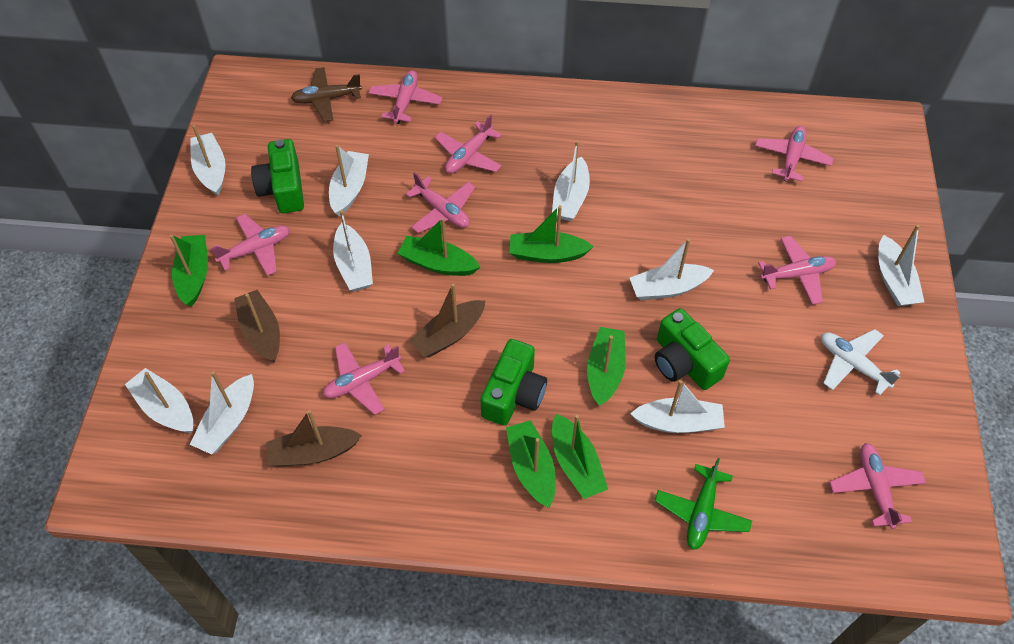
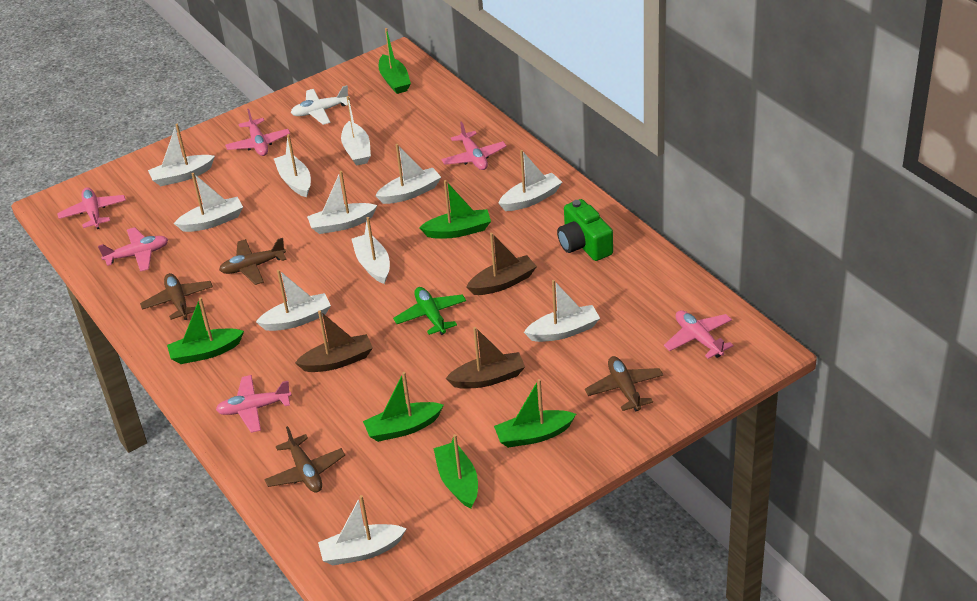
brown plane: [291,67,362,122] = 1 -> [140,273,213,320] [219,238,287,285] [264,426,345,493] [585,356,663,412] = 4
green camera: [251,139,304,213] [480,339,547,426] [655,308,730,390] = 3 -> [557,199,613,261] = 1
pink plane: [211,214,290,276] [323,342,405,415] [369,70,442,124] [406,172,475,233] [435,114,502,174] [755,126,834,182] [758,236,837,305] [830,443,926,529] = 8 -> [57,187,126,229] [98,227,168,272] [216,375,292,433] [225,109,290,156] [441,122,507,170] [664,310,734,359] = 6
white boat: [125,368,193,433] [190,371,254,454] [191,125,225,195] [329,145,369,216] [333,210,373,291] [552,141,590,221] [630,238,714,300] [630,380,725,433] [878,225,924,306] = 9 -> [148,124,215,186] [174,173,243,232] [256,270,331,331] [274,134,311,197] [307,171,377,234] [318,495,407,565] [341,96,371,166] [352,217,390,284] [375,144,441,204] [498,150,562,211] [524,280,600,342] = 11

